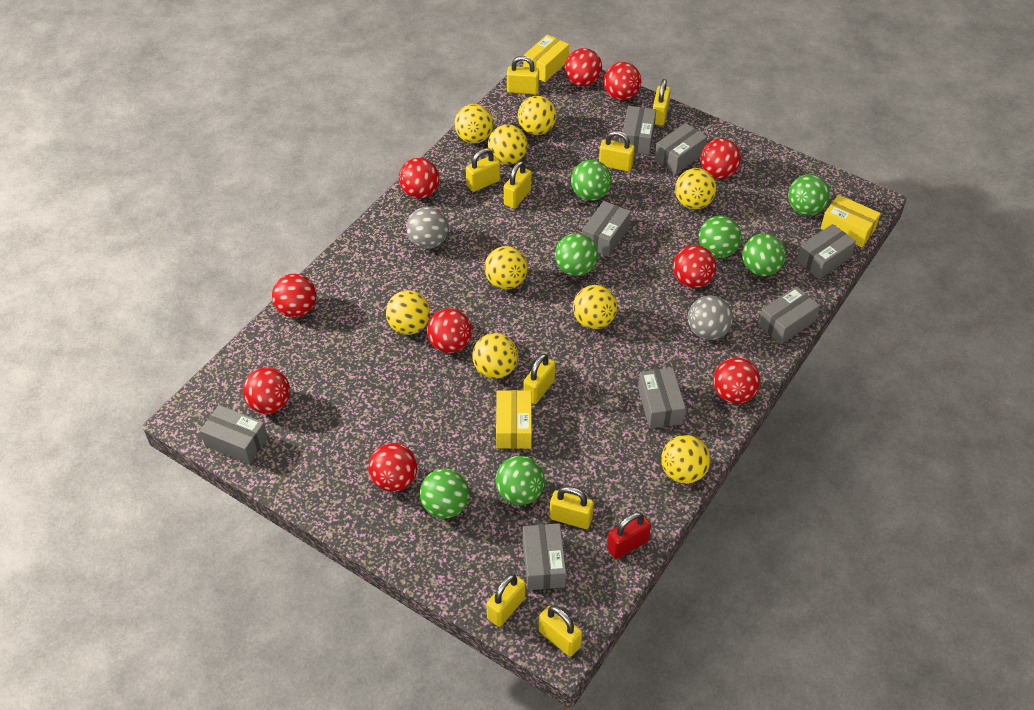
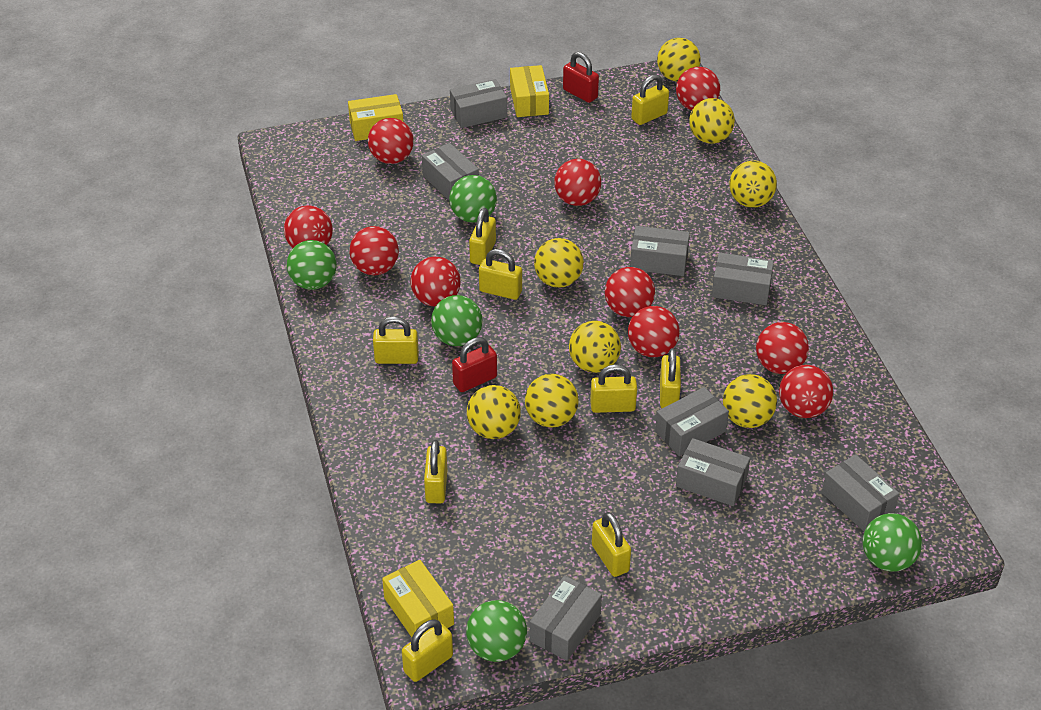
green ball: [420,469,469,519] [496,456,545,505] [555,233,598,276] [571,160,612,201] [699,216,741,258] [742,233,786,276] [788,174,830,216] = 7 -> [287,240,337,290] [431,295,483,346] [449,175,497,223] [466,600,527,662] [863,513,922,572] = 5
grey ball: [406,207,449,249] [688,295,733,340] = 2 -> none = 0
red padlock: [607,512,651,559] = 1 -> [452,337,497,392] [563,52,599,103] = 2
yellow ball: [386,290,430,335] [454,104,494,144] [472,333,518,379] [485,246,528,289] [488,124,527,165] [518,96,557,135] [573,285,617,329] [661,435,710,484] [675,168,716,209] = 9 -> [467,385,521,439] [525,374,579,428] [534,238,584,288] [569,321,621,373] [657,38,701,82] [689,98,735,144] [723,374,777,428] [729,161,777,208] = 8

